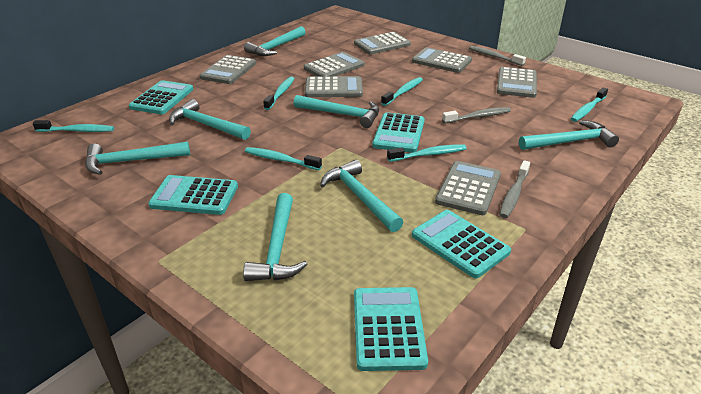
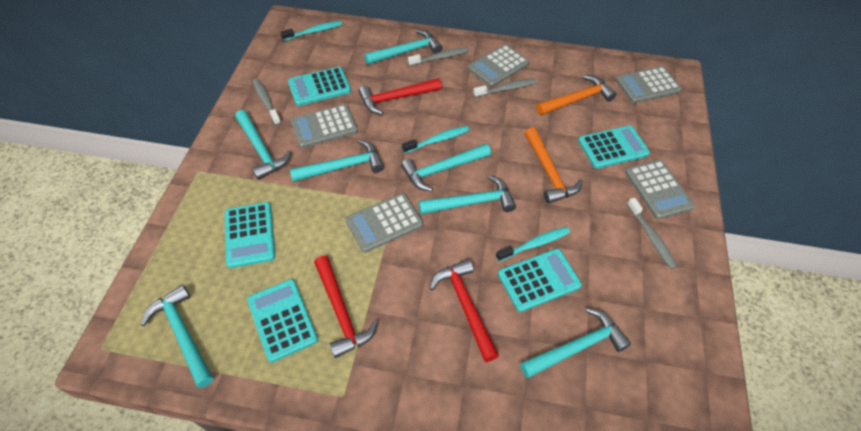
grey calculator: [199,55,256,84] [304,52,364,77] [305,76,363,97] [354,32,411,54] [412,47,472,73] [435,161,501,215] [497,67,537,98] = 7 -> [291,104,358,148] [346,193,423,253] [468,44,530,87] [615,66,682,103] [625,159,695,219] = 5
grey toothbrush: [442,107,511,124] [469,46,526,66] [499,160,530,218] = 3 -> [253,79,281,125] [408,47,469,66] [473,78,537,98] [627,198,677,269] = 4
orange hammer: none = 0 -> [525,127,583,203] [536,75,617,115] = 2
red hammer: none = 0 -> [314,256,378,358] [358,78,442,115] [430,259,499,362] = 3
turquoise toothbrush: [33,120,114,132] [245,147,322,170] [263,77,295,110] [381,77,423,106] [387,144,467,162] [571,88,608,122] = 6 -> [280,21,342,41] [402,126,470,153] [496,227,570,262] = 3

